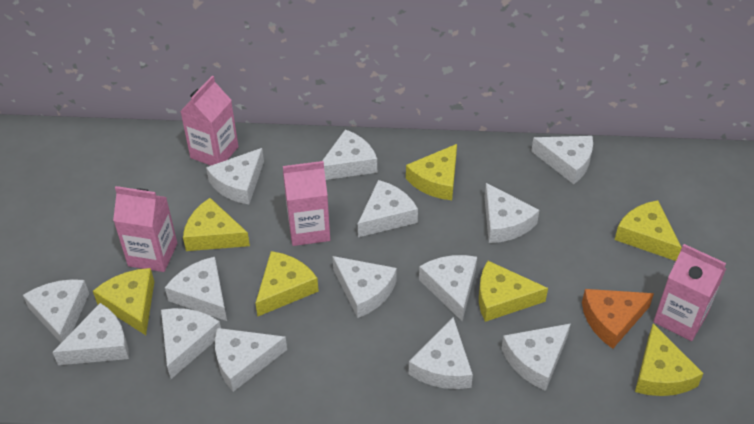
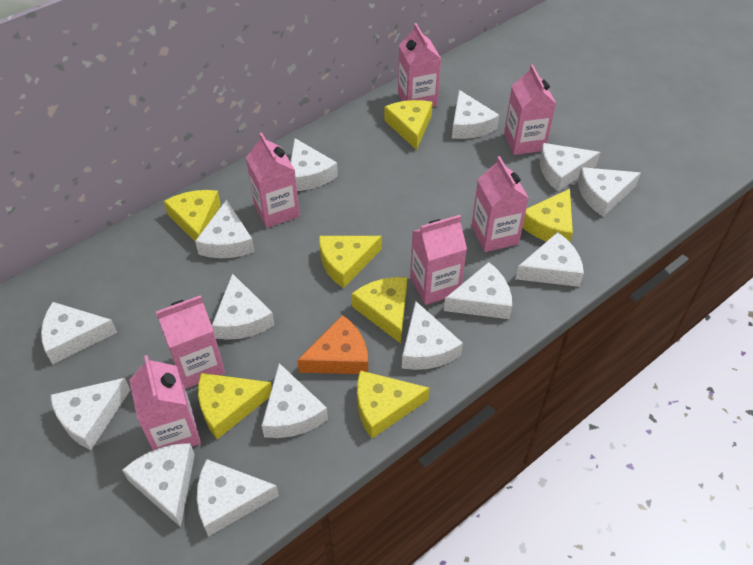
pink carton: [113,186,177,272] [180,76,239,166] [283,161,330,246] [653,244,727,341] = 4 -> [129,355,201,450] [156,295,225,389] [246,132,300,228] [398,23,441,107] [410,215,467,305] [472,156,529,252] [504,64,556,155] = 7

